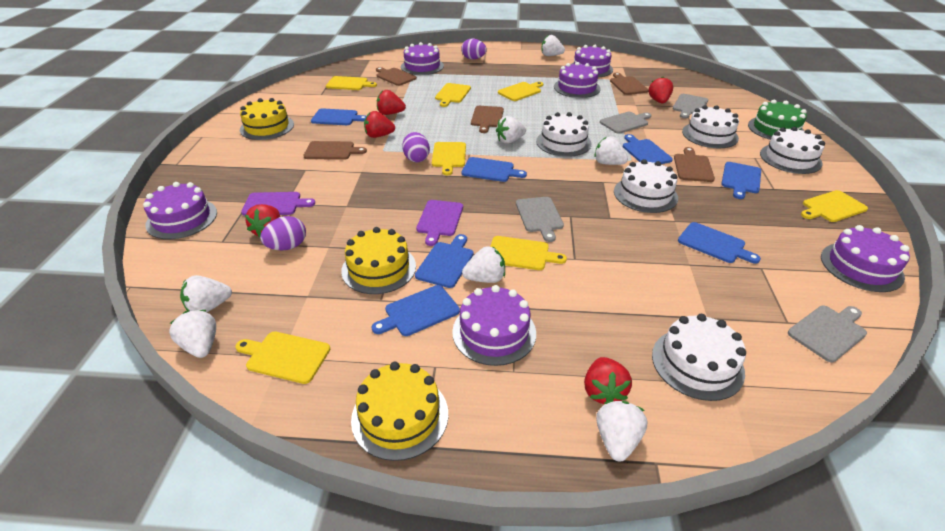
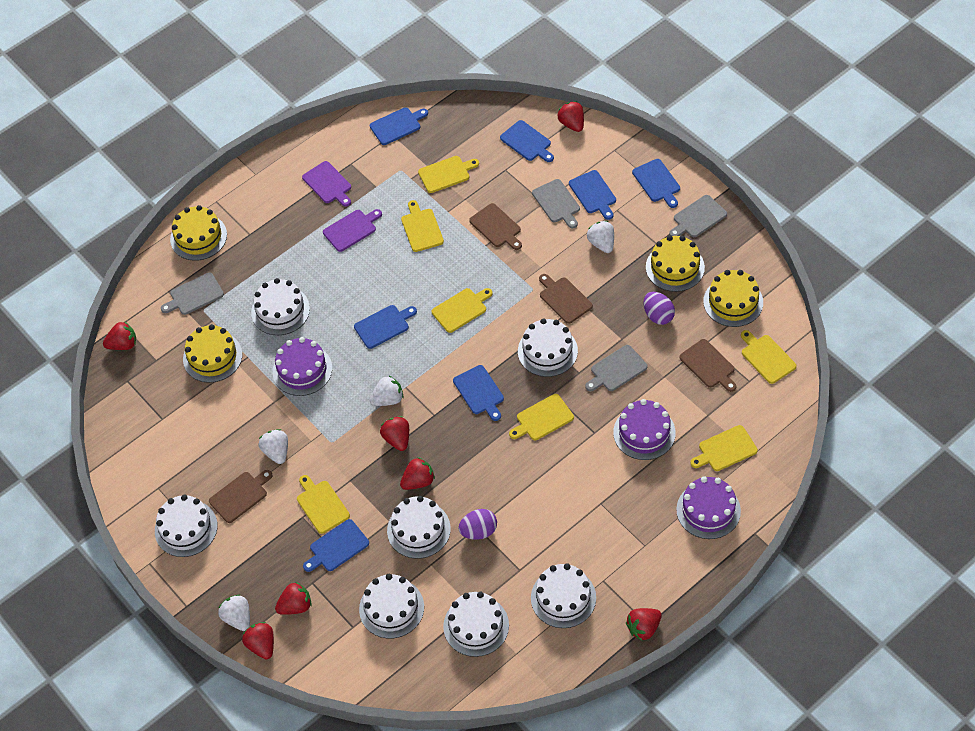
brown cutting board: [303,141,367,160] [376,67,417,86] [471,106,504,133] [610,73,649,95] [674,147,715,182] = 5 -> [209,470,272,523] [469,203,522,250] [539,274,593,324] [679,339,737,392] = 4
green cake: [748,100,807,140] = 1 -> none = 0
purple cake: [143,182,217,239] [401,42,444,75] [452,285,536,366] [554,62,601,98] [570,45,613,77] [821,225,910,292] = 6 -> [273,337,332,396] [613,399,676,460] [676,476,741,539] = 3
purple egg: [260,216,306,250] [402,132,430,162] [461,38,487,60] = 3 -> [458,509,497,540] [643,292,675,325] = 2
red strawberry: [245,204,280,237] [364,111,395,138] [377,90,406,115] [584,357,632,404] [648,77,673,103] = 5 -> [103,321,136,350] [242,622,274,659] [275,582,312,615] [380,416,409,451] [400,457,435,490] [557,101,584,132] [626,608,662,641] = 7
white cake: [536,112,591,157] [614,159,678,213] [652,314,746,401] [682,105,739,148] [760,127,825,174] = 5 -> [155,494,218,557] [251,278,310,335] [359,574,424,639] [387,496,451,559] [443,592,509,657] [518,318,578,377] [531,563,596,628] = 7
white strawberry: [169,310,216,358] [180,275,232,312] [462,246,505,283] [496,116,526,144] [542,35,565,56] [594,137,628,165] [596,401,648,462] = 7 -> [218,594,250,631] [259,429,288,464] [369,375,404,406] [587,221,614,253] = 4
yellow cake: [240,98,294,140] [341,227,416,294] [351,362,448,461] = 3 -> [170,205,227,261] [183,324,242,383] [646,235,705,292] [703,270,763,327] = 4

